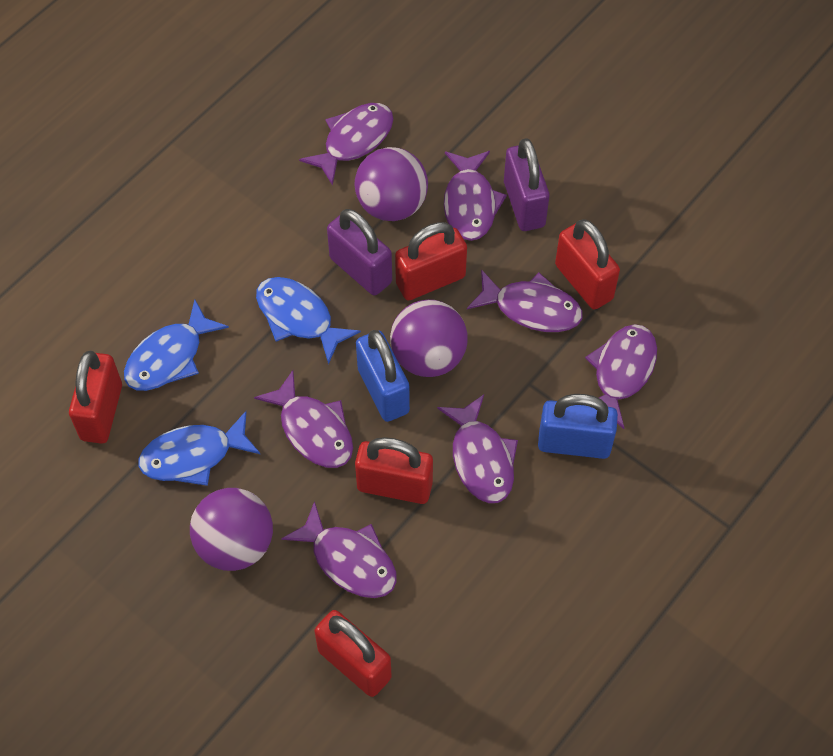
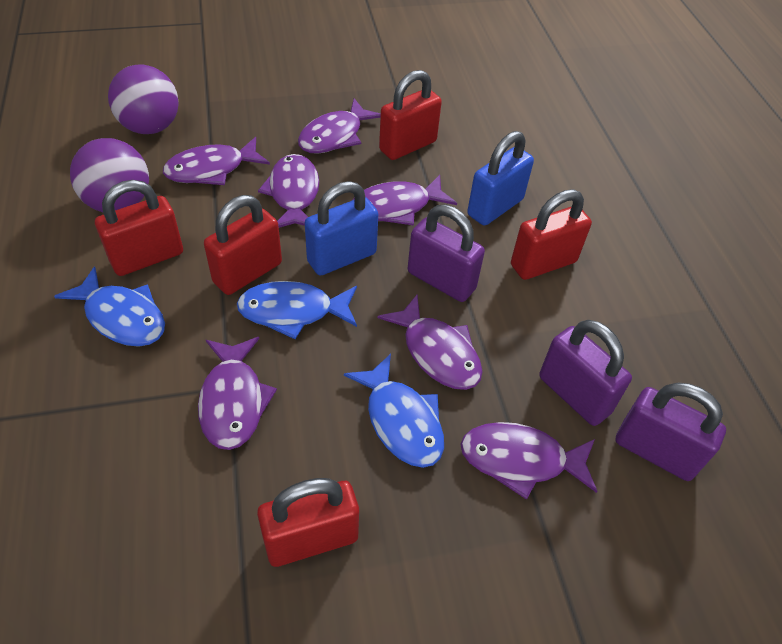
purple ball: [190,488,273,571] [355,147,428,221] [390,300,468,377] = 3 -> [70,138,149,212] [108,64,179,134] = 2
purple padlock: [327,209,392,296] [504,138,549,231] = 2 -> [408,205,485,302] [539,320,632,426] [615,382,726,481] = 3

